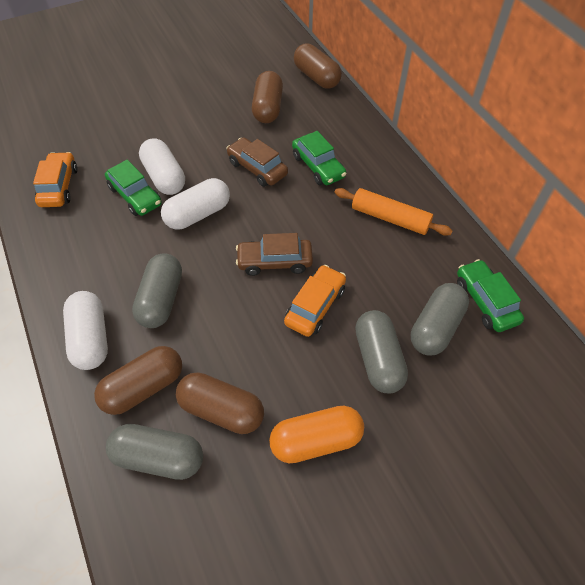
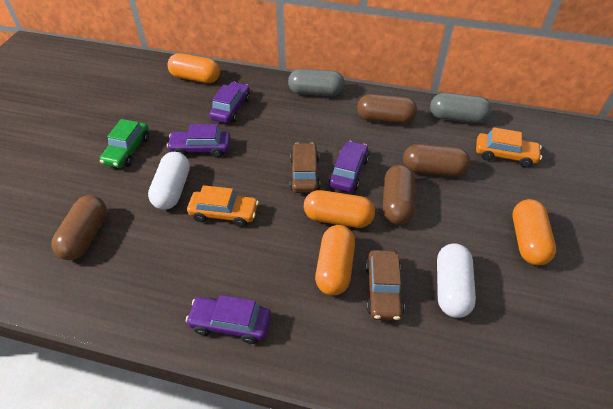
green car: [105,160,162,216] [292,131,346,185] [457,259,524,332] = 3 -> [100,119,149,168] = 1
grey capsule: [106,424,203,480] [132,253,182,328] [355,310,408,393] [411,283,469,356] = 4 -> [288,69,345,96] [430,93,492,123] = 2
orange capsule: [269,406,364,464] = 1 -> [167,53,220,83] [304,190,375,228] [315,225,355,296] [513,199,556,266] = 4
orange rolling pin: [335,188,452,236] = 1 -> none = 0
purple car: none = 0 -> [167,124,231,158] [186,295,271,344] [209,82,250,123] [329,141,369,192] = 4
white capsule: [63,291,108,370] [139,138,185,195] [161,178,230,229] = 3 -> [148,152,190,210] [437,243,476,318] = 2

